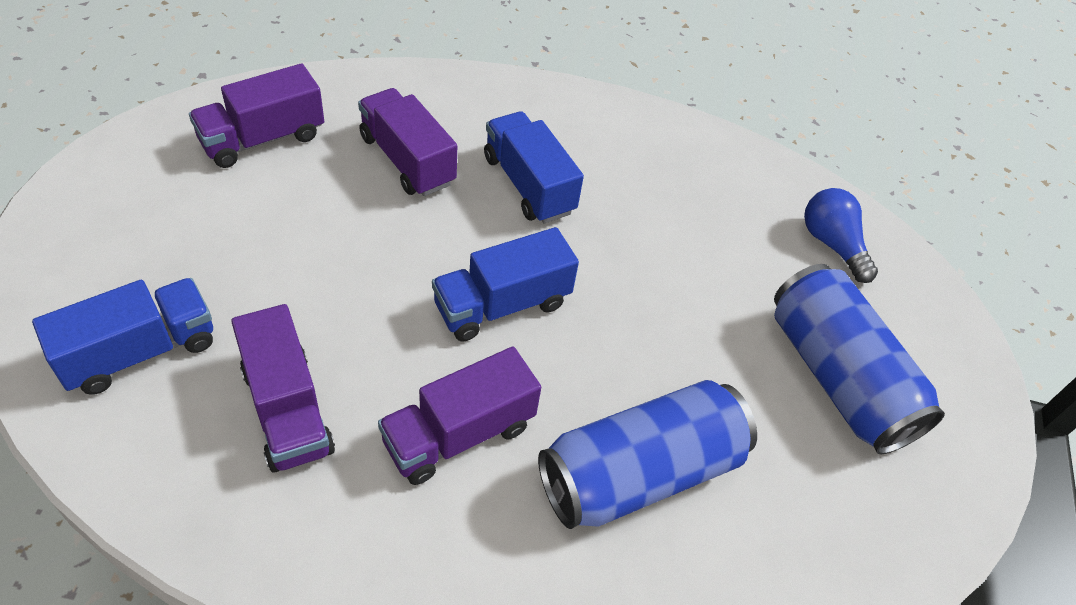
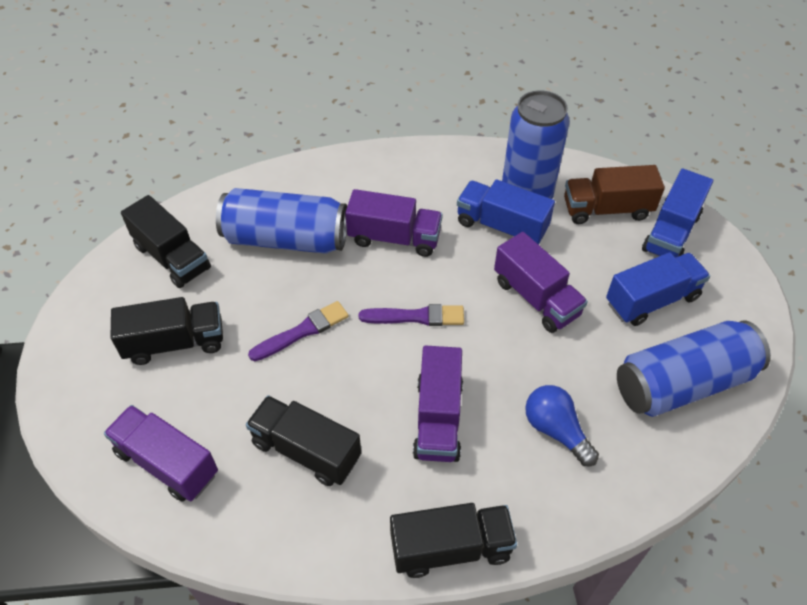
black truck: none = 0 -> [110,297,223,365] [121,195,211,288] [246,395,361,486] [390,503,517,578] = 4
blue can: [538,380,757,529] [774,264,945,454] = 2 -> [216,188,347,254] [502,90,570,199] [617,320,771,417] = 3
brown truck: none = 0 -> [564,165,665,224] = 1
purple brush: none = 0 -> [248,301,349,361] [359,304,464,326] = 2

